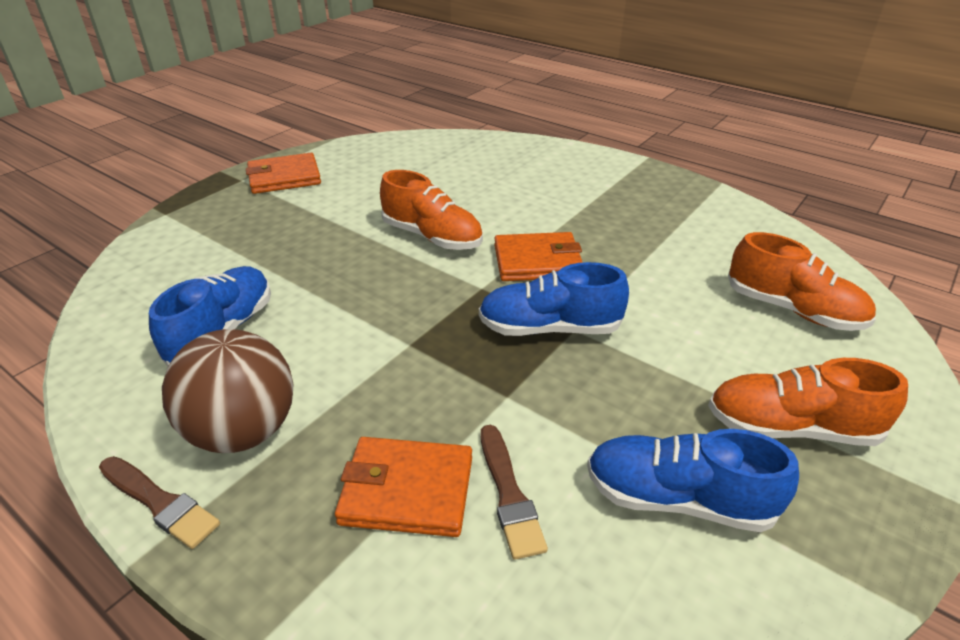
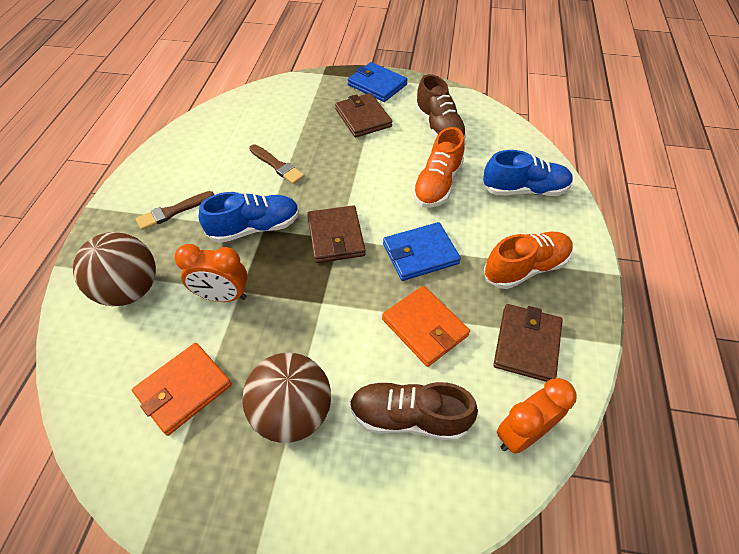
blue shoe: [149,266,271,366] [479,262,629,336] [587,429,799,532] = 3 -> [199,192,299,243] [482,150,573,196] = 2
blue wallet: none = 0 -> [348,62,408,102] [383,222,461,281] = 2
brown ball: [162,329,294,453] = 1 -> [73,232,156,306] [242,353,331,443] = 2
brown shoe: none = 0 -> [350,382,478,441] [415,74,467,139] = 2
brown wallet: none = 0 -> [307,205,366,263] [335,93,392,138] [493,304,563,382] = 3
orange clock: none = 0 -> [174,244,248,302] [497,378,577,454] = 2
orange shoe: [380,170,483,250] [708,358,908,446] [728,232,876,331] = 3 -> [412,127,464,208] [484,232,573,289] = 2
orange wallet: [246,153,321,194] [335,437,472,537] [494,232,583,281] = 3 -> [132,343,232,436] [382,286,470,367] = 2

